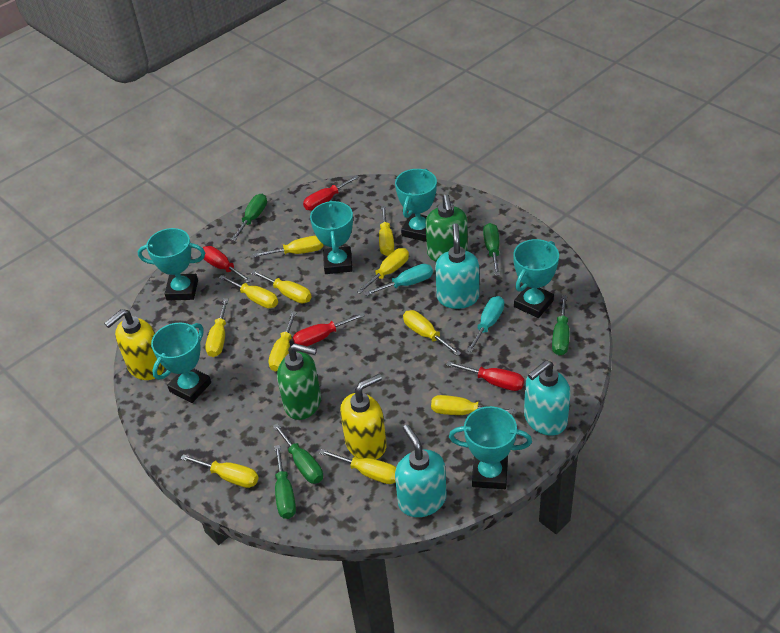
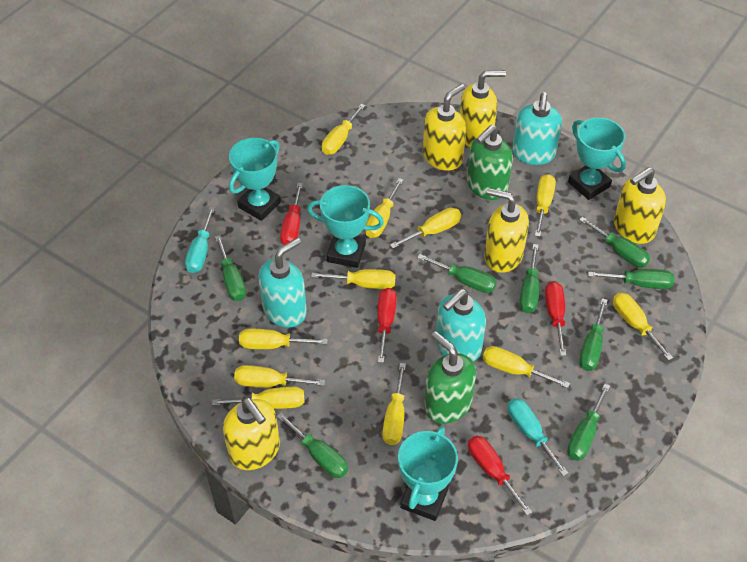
green screwdriver: [231,194,267,241] [273,423,323,484] [274,445,296,519] [483,223,500,276] [552,295,569,356] = 5 -> [215,235,246,301] [277,413,348,478] [417,254,497,293] [519,244,539,313] [567,384,610,461] [579,217,650,267] [579,298,608,371] [588,269,674,289] = 8
turquoise trophy: [138,228,205,301] [151,323,211,403] [310,200,353,274] [395,169,437,242] [449,406,532,489] [513,239,559,318] = 6 -> [229,138,281,221] [307,185,384,268] [398,426,458,521] [568,117,626,200] = 4
yellow soap dispenser: [104,309,164,380] [340,374,387,459] = 2 -> [223,397,280,470] [423,84,466,171] [460,70,506,147] [484,188,529,273] [614,167,666,244] = 5

